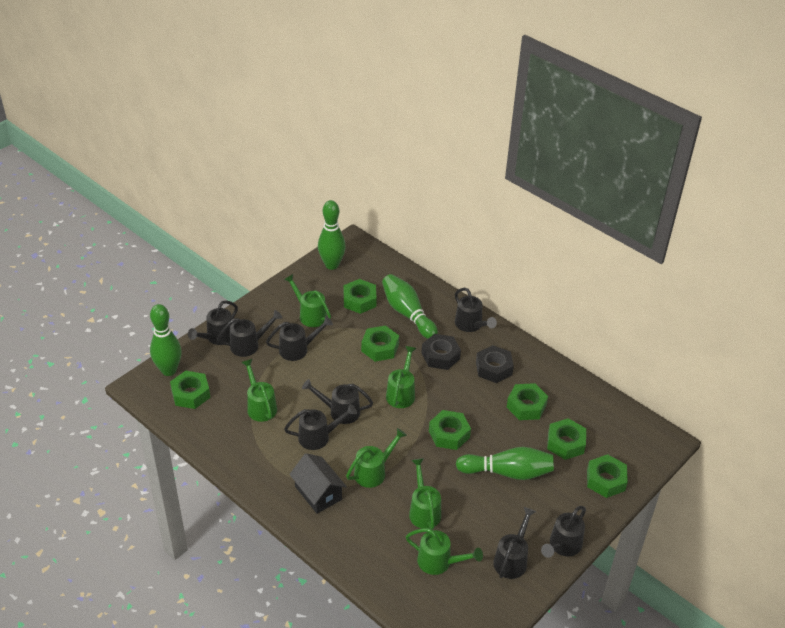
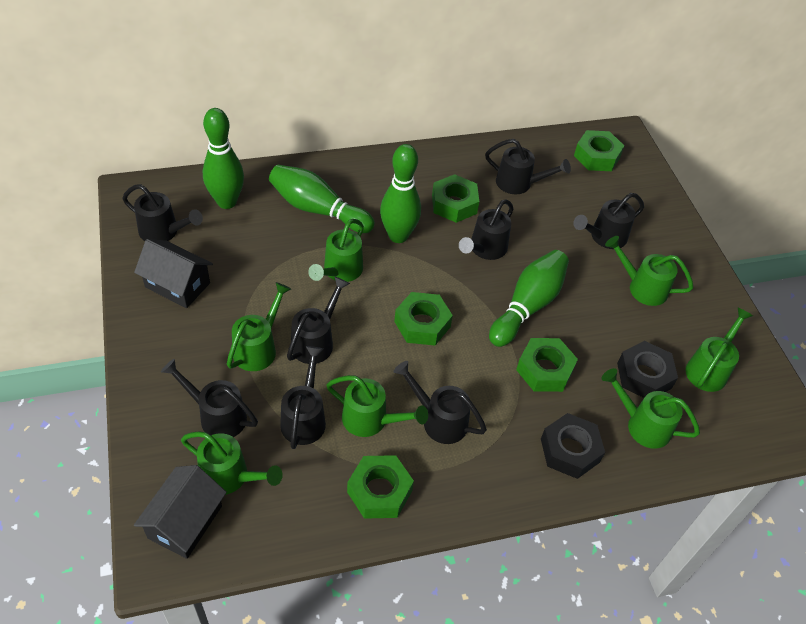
black house: [289,453,347,514] = 1 -> [134,239,213,308] [134,465,226,559] = 2
green nut: [170,371,210,409] [344,279,377,314] [361,325,399,362] [429,410,471,450] [507,383,548,420] [547,418,586,460] [587,454,628,498] = 7 -> [347,455,414,519] [394,292,453,345] [432,174,479,223] [516,338,578,392] [574,130,624,171] = 5
green watering can: [241,359,277,422] [284,274,331,327] [346,428,407,488] [386,346,416,408] [405,528,483,575] [409,458,441,530] = 6 -> [181,431,283,495] [227,282,291,371] [308,219,364,282] [326,375,428,437] [601,368,700,449] [605,236,694,306] [685,308,753,392] = 7

